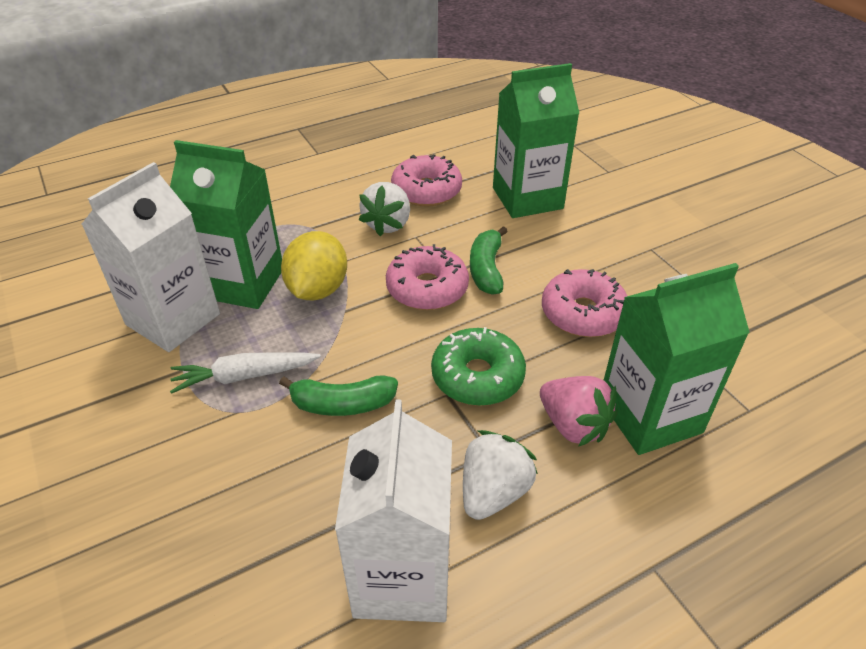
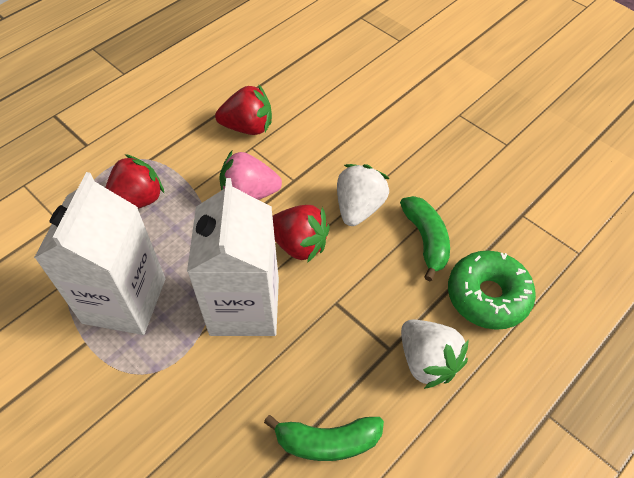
green carton: [170,140,282,309] [493,63,579,218] [604,263,750,455] = 3 -> none = 0
pink donut: [386,244,469,310] [391,154,462,207] [542,269,627,337] = 3 -> none = 0
red strawberry: none = 0 -> [105,154,164,209] [215,85,272,135] [272,205,330,263] = 3
white carrot: [170,352,321,394] = 1 -> none = 0
yellow lemon: [281,231,347,301] = 1 -> none = 0

